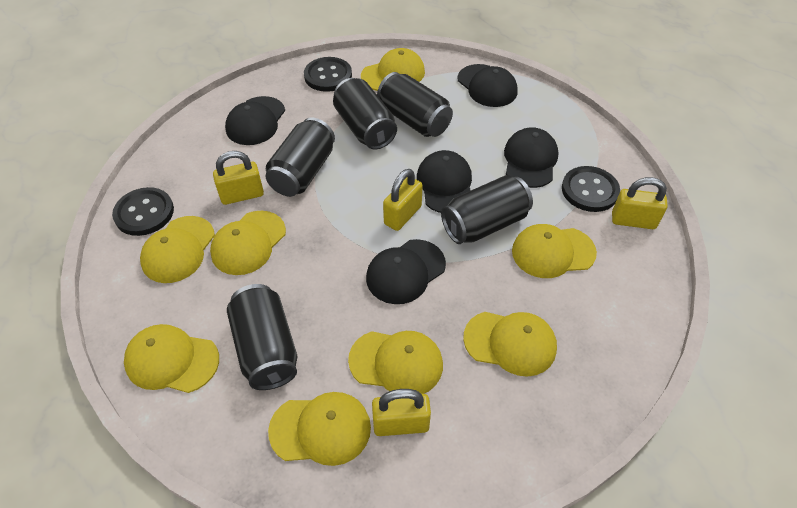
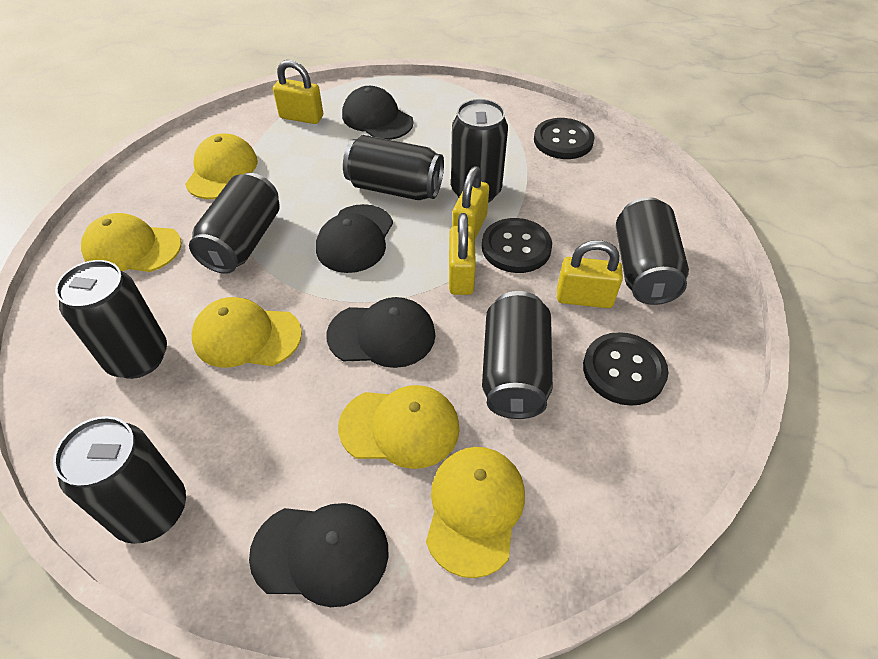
black can: [227,284,298,390] [266,117,335,197] [333,78,397,149] [377,72,453,137] [441,175,533,244] = 5 -> [53,416,186,544] [55,260,167,379] [189,173,280,274] [343,135,444,200] [451,99,508,203] [482,291,553,419] [616,197,689,305] = 7
black cap: [225,96,285,145] [366,239,446,304] [417,150,472,213] [458,64,518,107] [504,127,558,188] = 5 -> [249,503,388,607] [316,204,393,273] [326,297,436,368] [342,86,414,140] = 4
yellow cap: [124,324,219,393] [140,216,215,283] [210,211,286,275] [268,392,371,466] [348,331,443,394] [361,48,425,91] [463,312,557,377] [512,224,597,278] = 8 -> [81,213,182,272] [185,133,258,199] [192,297,302,367] [338,385,460,469] [426,447,525,578] = 5

